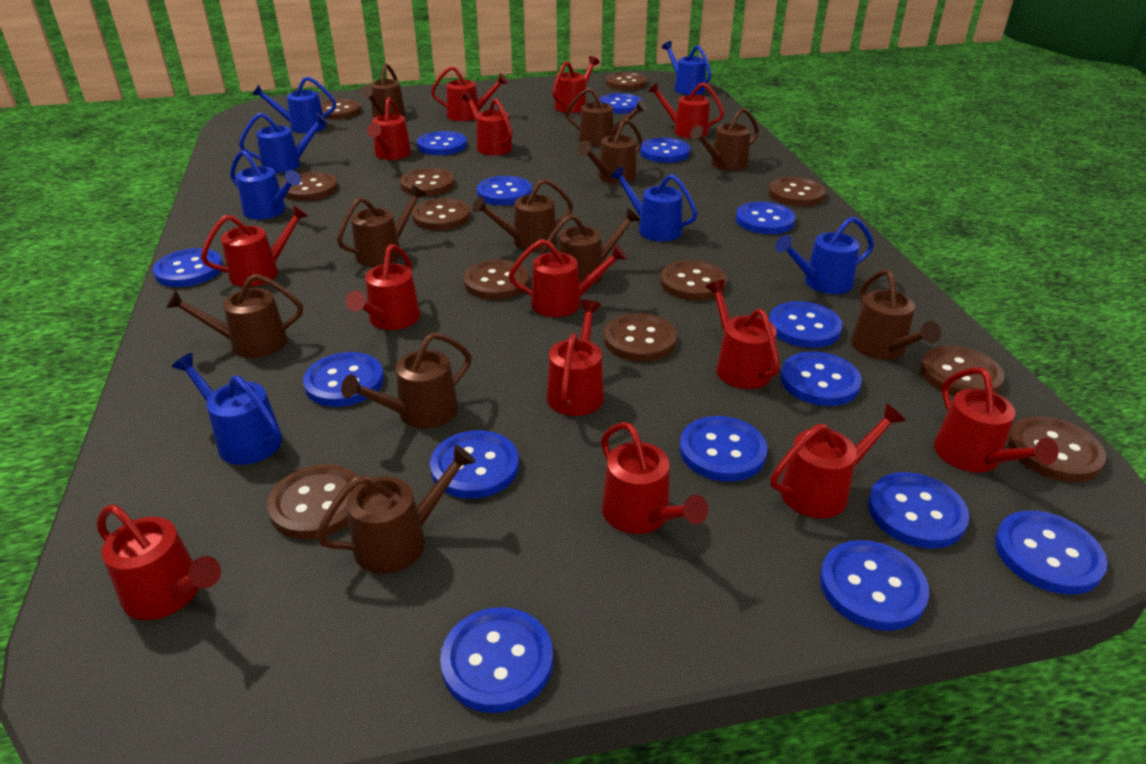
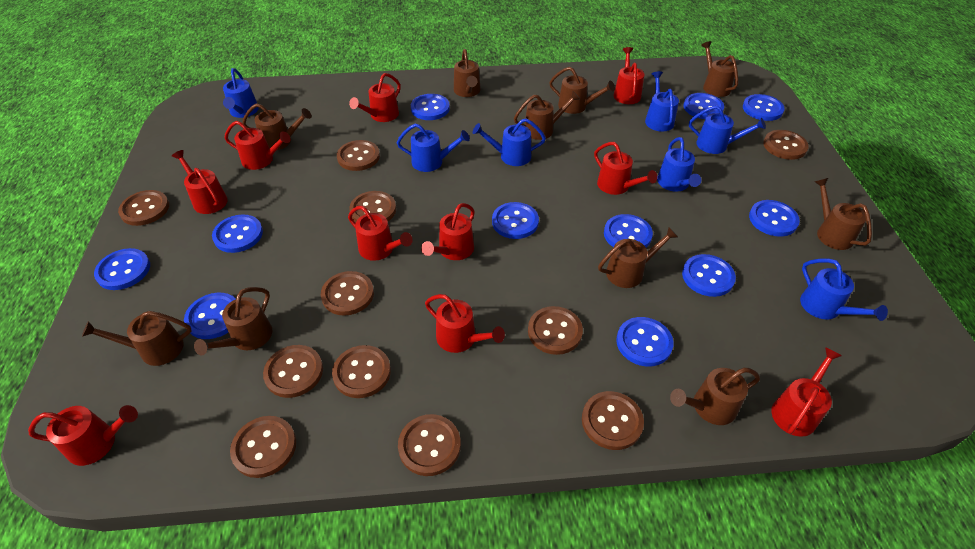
blue button: [153,248,223,287] [303,352,384,407] [417,131,467,155] [430,430,519,499] [440,607,553,713] [477,176,532,205] [600,93,643,114] [640,138,690,163] [679,416,767,482] [736,202,796,234] [769,301,843,348] [780,351,862,406] [820,540,929,631] [868,472,969,549] [995,510,1108,595] = 15 -> [94,248,150,290] [184,293,236,339] [212,214,263,253] [411,94,450,120] [492,202,539,239] [604,214,653,248] [616,317,674,366] [682,254,736,297] [683,93,724,119] [743,94,785,121] [749,200,800,237] = 11
brown button: [267,464,359,539] [281,172,338,201] [321,99,361,120] [400,168,455,196] [412,198,470,230] [463,259,530,300] [604,313,677,362] [606,72,647,90] [660,260,727,301] [769,177,826,206] [920,345,1004,396] [1008,416,1106,482] = 12 -> [118,190,169,226] [230,416,296,478] [263,345,323,398] [321,271,374,316] [332,345,391,398] [337,140,380,171] [349,191,396,222] [398,414,461,476] [528,306,583,355] [582,391,644,450] [763,130,809,160] = 11
brown watering can: [166,274,303,358] [316,445,476,574] [337,185,426,267] [341,332,471,428] [360,63,405,118] [472,178,573,251] [540,208,640,285] [565,88,647,147] [578,118,642,184] [690,108,759,171] [851,270,941,360] = 11 -> [82,311,192,366] [194,287,273,355] [242,103,312,150] [454,49,481,97] [514,91,580,140] [549,67,615,114] [598,227,678,288] [670,368,760,425] [701,41,738,97] [814,178,872,250] = 10
red watering can: [97,505,221,620] [201,205,308,287] [346,244,420,330] [367,97,411,160] [431,66,508,121] [462,91,512,155] [509,239,627,317] [546,300,604,416] [552,56,600,113] [601,422,708,534] [648,82,724,138] [706,280,780,389] [770,403,906,518] [934,367,1059,473] = 14 -> [28,405,138,466] [172,150,228,214] [224,121,290,170] [348,206,413,261] [349,73,401,122] [421,203,475,260] [425,294,505,353] [594,142,657,195] [613,47,644,104] [771,347,842,437] = 10

